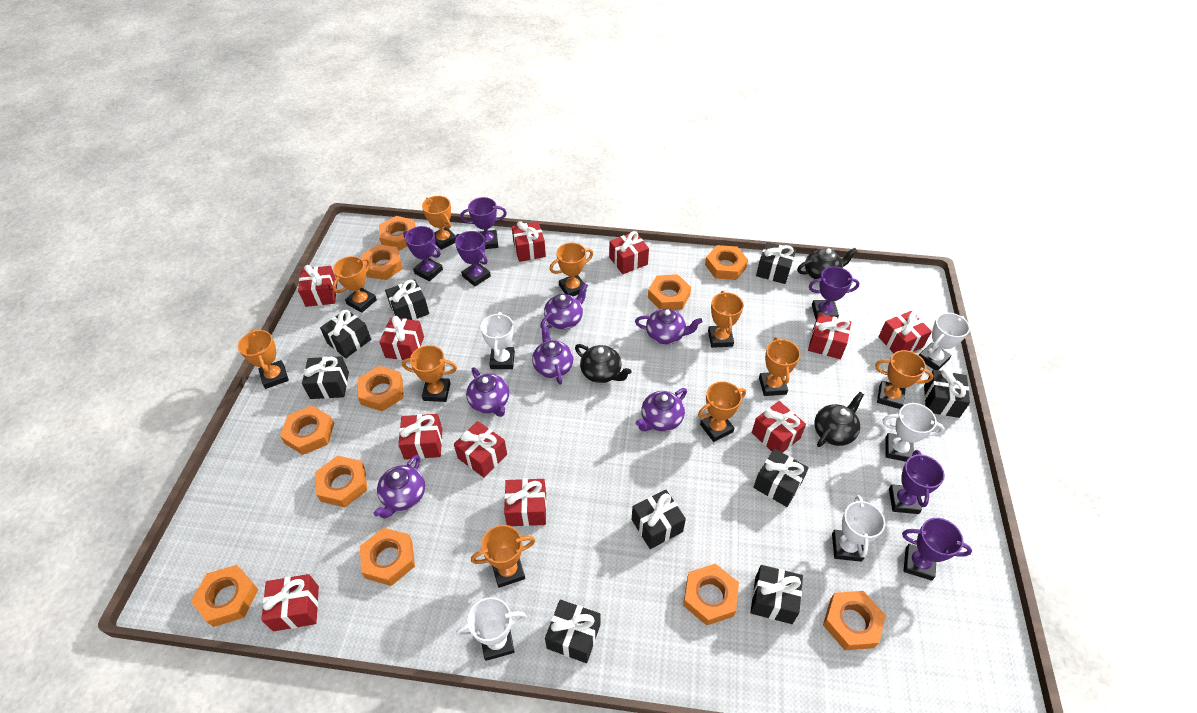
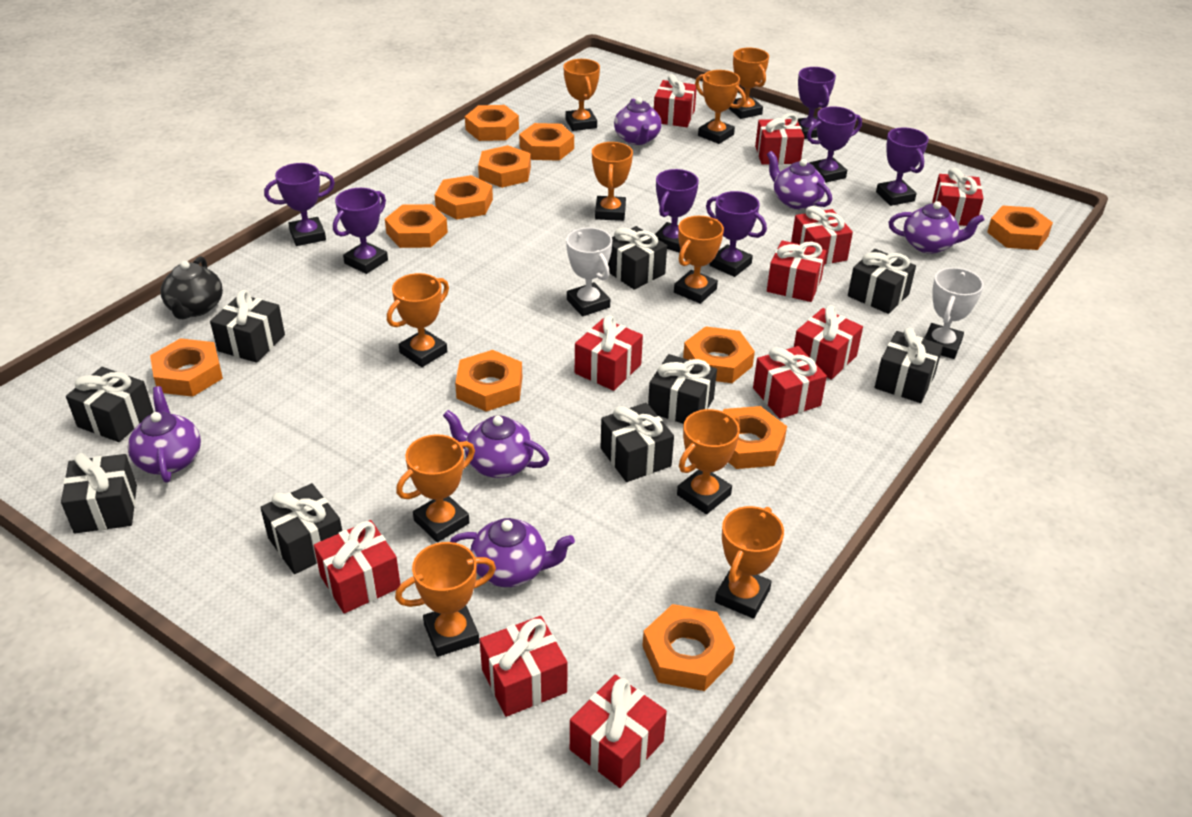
black teapot: [575,344,632,383] [797,248,857,279] [814,392,864,447] = 3 -> [161,256,223,319] = 1
purple trophy: [403,226,443,281] [455,231,491,286] [460,197,507,249] [809,266,860,319] [889,450,945,514] [902,518,972,581] = 6 -> [264,163,335,246] [333,188,388,274] [655,169,699,253] [706,191,767,277] [798,67,836,139] [807,106,862,183] [876,127,929,206] = 7
white trophy: [456,597,526,661] [481,312,515,369] [832,495,885,562] [883,403,945,462] [919,313,970,370] = 5 -> [566,227,612,316] [924,267,984,359] = 2

